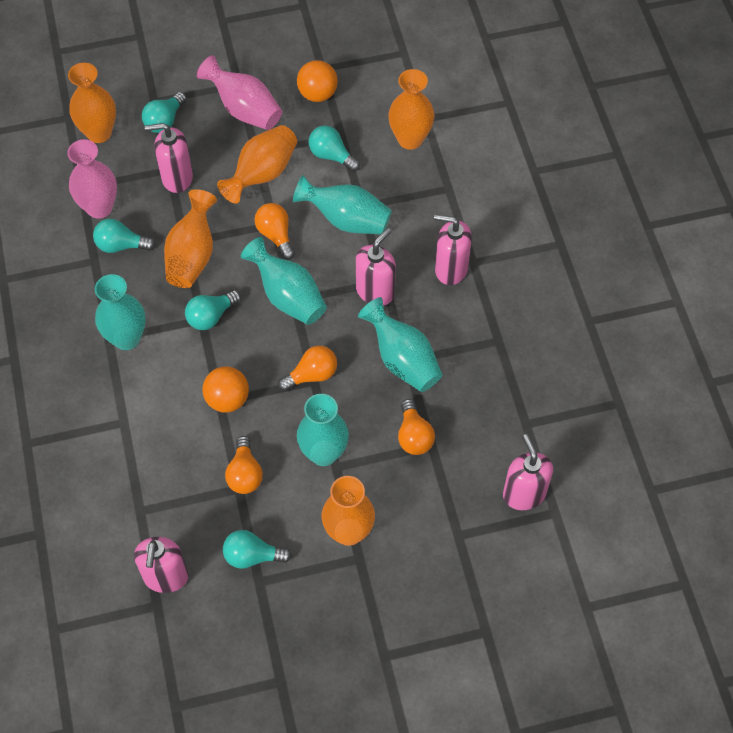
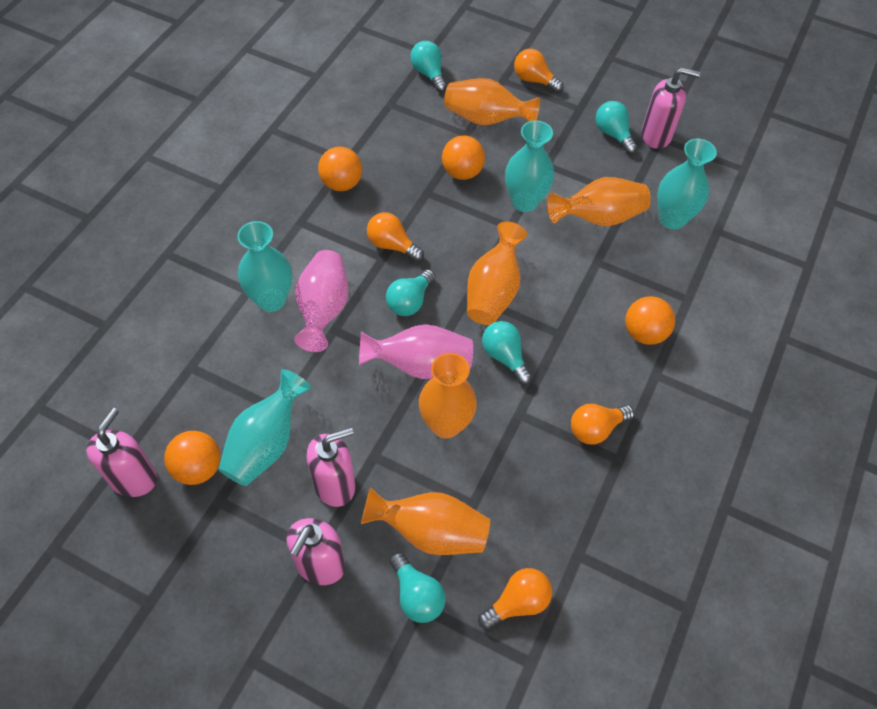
orange ball: [202,366,249,413] [297,60,338,102] = 2 -> [164,431,220,485] [318,147,362,191] [442,136,485,180] [625,296,675,345] = 4
pink soap dispenser: [134,537,189,593] [145,123,193,193] [356,228,396,306] [434,214,472,285] [503,434,553,510] = 5 -> [86,408,157,497] [286,518,346,585] [307,427,355,507] [641,68,700,149] = 4
turquoise vase: [95,274,146,350] [241,237,327,325] [293,175,392,234] [297,394,349,466] [358,297,442,392] = 5 -> [218,369,311,486] [237,221,292,312] [505,120,554,212] [657,139,717,229] = 4

